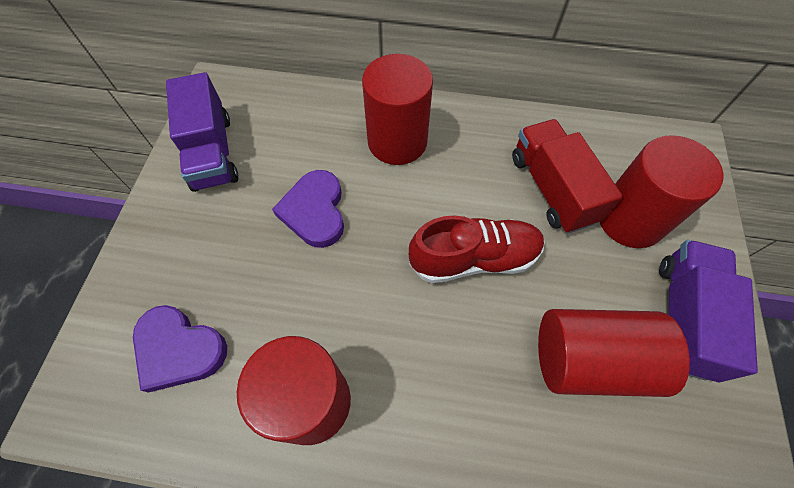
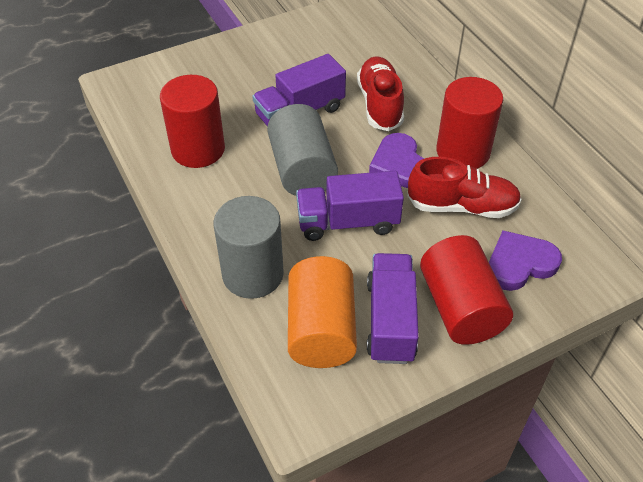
grey cylinder: none = 0 -> [214,196,284,299] [267,104,338,196] = 2
orange cylinder: none = 0 -> [288,256,357,368] = 1
purple truck: [166,72,238,192] [659,240,758,382] = 2 -> [252,54,346,127] [296,171,404,241] [367,253,419,364] = 3
red cylinder: [237,336,351,445] [362,54,433,165] [538,309,690,397] [600,135,724,248] = 4 -> [160,75,225,168] [420,235,513,345] [437,77,503,169] = 3
red shoe: [409,216,545,283] = 1 -> [357,56,404,131] [407,157,522,218] = 2
red truck: [512,119,623,233] = 1 -> none = 0

